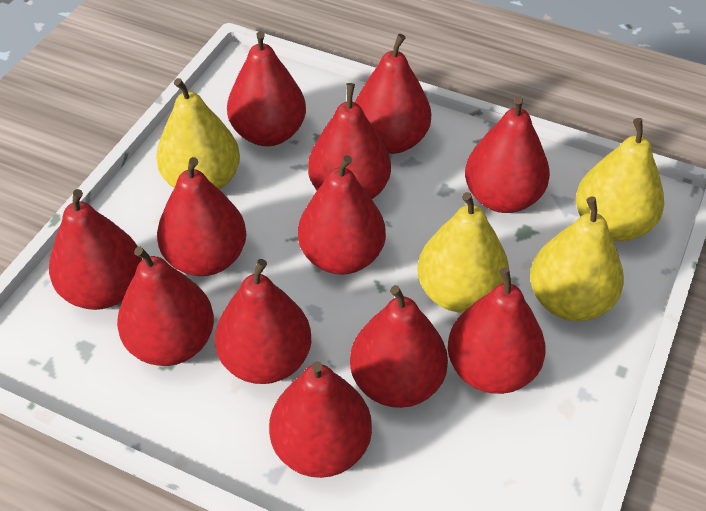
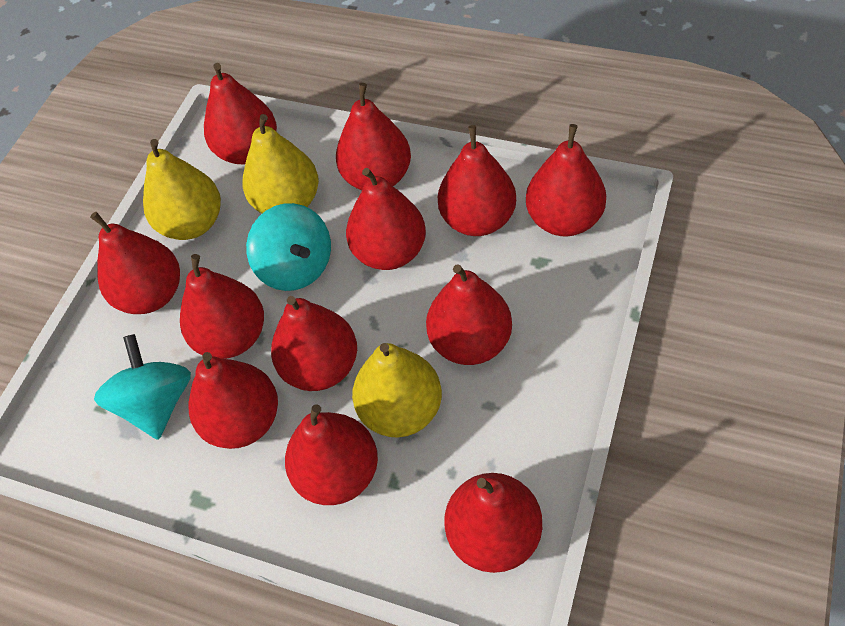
turquoise spinning top: none = 0 -> [94,334,191,440] [246,203,331,291] = 2
yellow pear: [156,78,240,190] [417,192,509,313] [530,196,624,321] [576,118,664,241] = 4 -> [143,139,221,240] [243,114,319,213] [352,343,442,437] = 3

